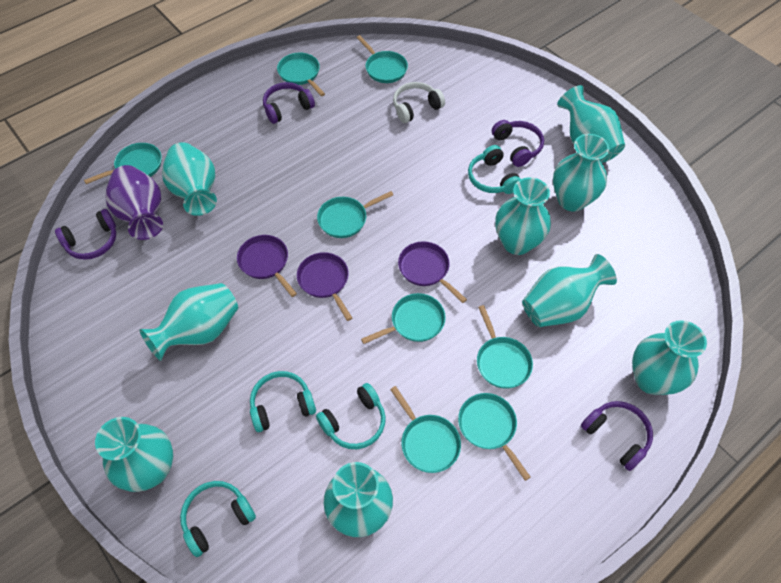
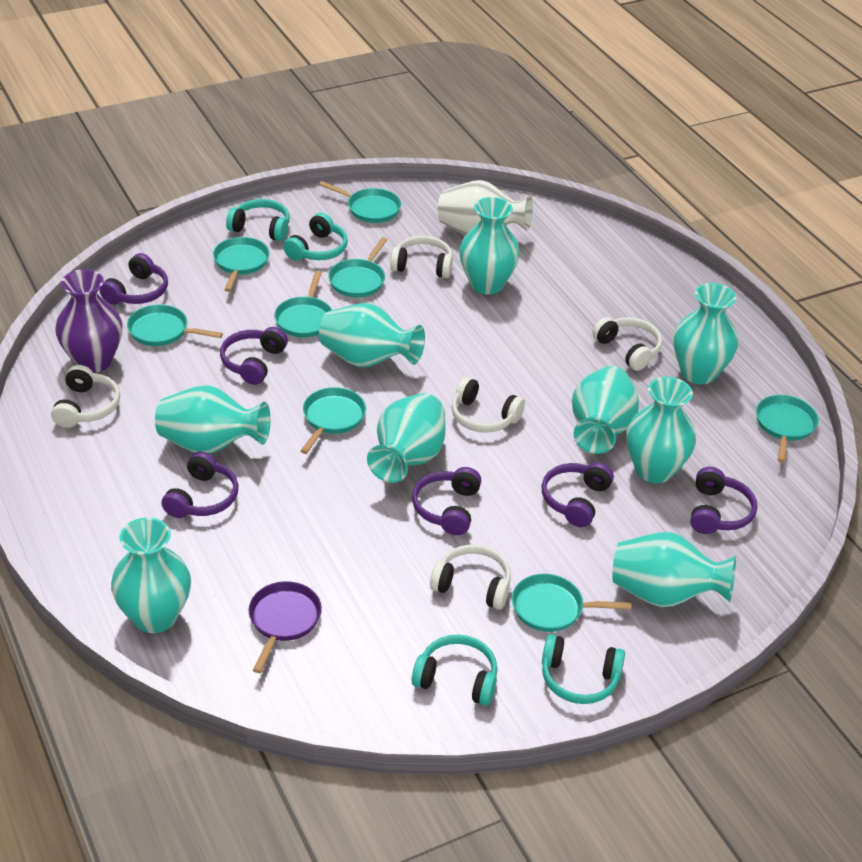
purple headphones: [55,209,116,260] [263,82,315,124] [492,120,544,167] [581,401,653,471] = 4 -> [99,253,168,305] [162,452,238,518] [220,327,288,385] [412,467,481,535] [542,462,614,527] [690,467,757,534] = 6
purple pan: [237,235,297,297] [297,252,352,321] [398,241,467,303] = 3 -> [249,581,322,673] = 1
white headphones: [393,82,445,123] = 1 -> [51,365,120,428] [390,236,453,278] [430,545,511,610] [451,377,525,433] [592,317,662,371] = 5
white vase: none = 0 -> [438,180,532,235] = 1

